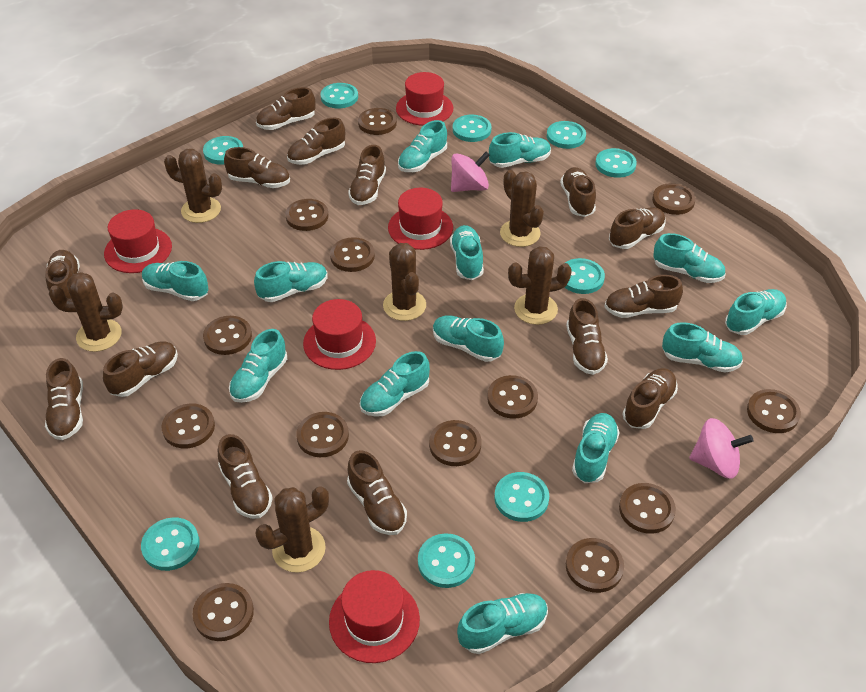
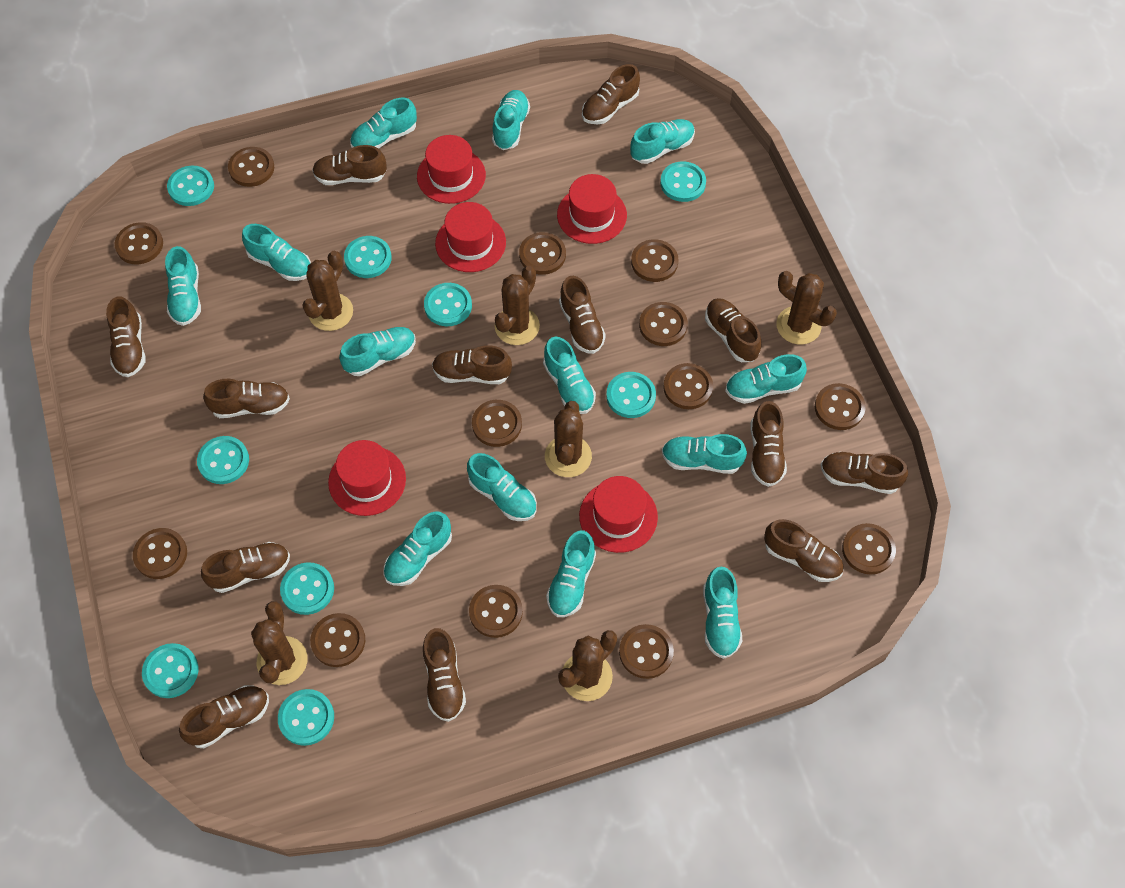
brown shoe: [45,250,80,301] [45,358,83,440] [103,341,178,397] [218,434,273,519] [224,147,290,188] [256,87,316,130] [287,118,345,165] [347,450,407,535] [348,145,386,205] [560,167,596,217] [566,298,608,375] [604,275,683,318] [609,207,665,249] [623,368,678,429] = 14 -> [106,296,145,377] [179,685,269,748] [201,542,290,593] [203,379,290,418] [312,145,387,185] [423,628,466,722] [432,345,512,384] [559,276,606,354] [582,64,640,124] [705,298,761,362] [751,401,787,487] [764,519,844,582] [821,452,908,494] = 13
pink spinning top: [451,152,490,192] [689,418,754,479] = 2 -> none = 0

